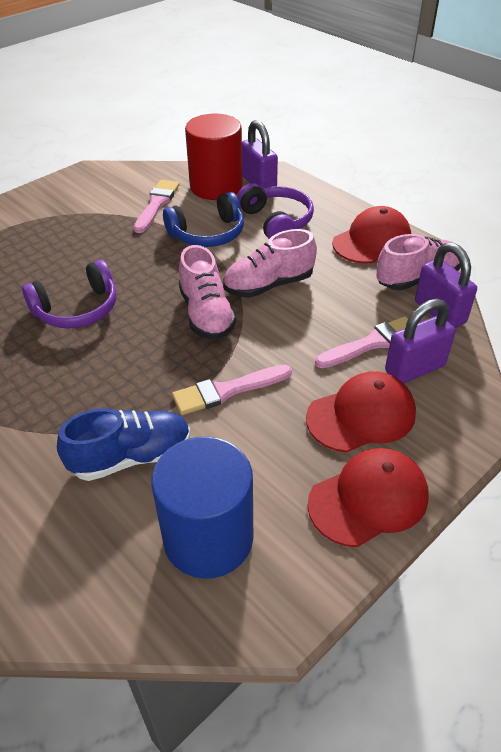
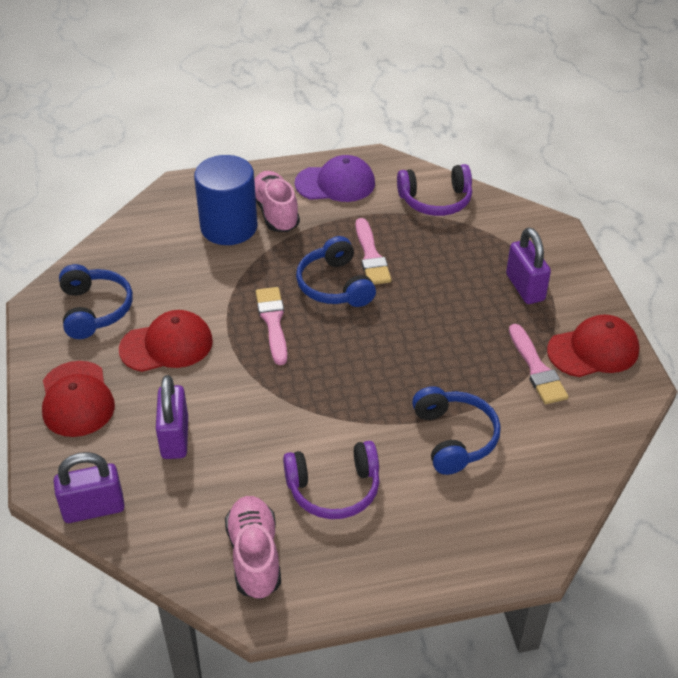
blue headphones: [163,192,244,247] = 1 -> [59,264,133,339] [296,236,376,307] [412,386,501,475] = 3
blue shoe: [57,408,191,481] = 1 -> none = 0
pink shoe: [179,245,236,340] [223,229,317,298] [376,234,461,290] = 3 -> [225,496,281,599] [254,171,300,232] = 2
purple cap: none = 0 -> [295,155,375,202] = 1
red cylinder: [185,114,243,200] = 1 -> none = 0

